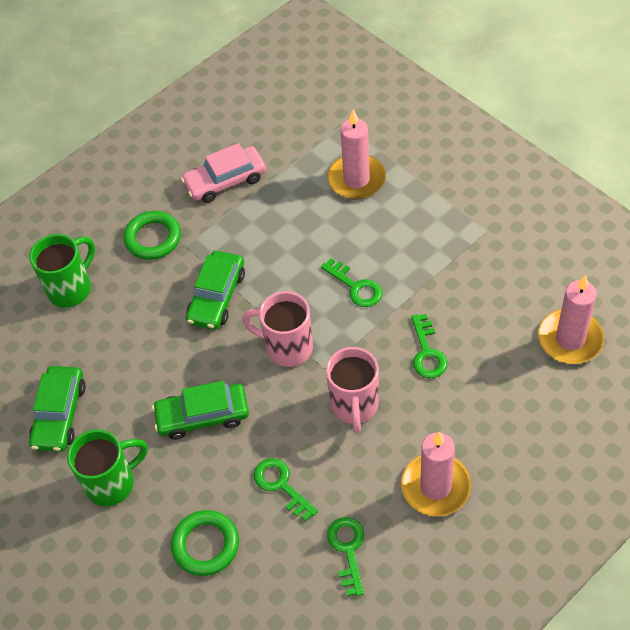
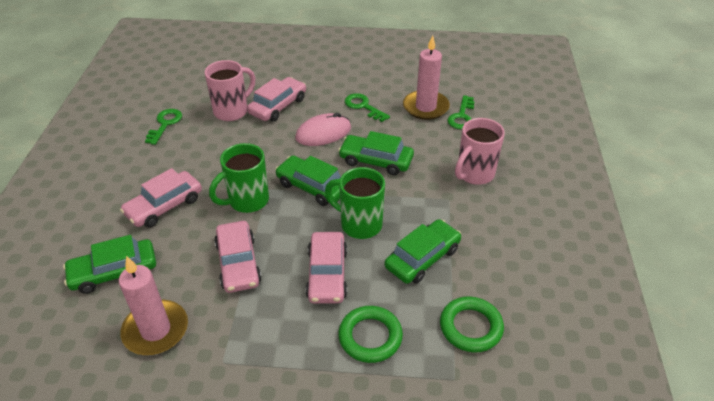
green car: [29,366,86,452] [152,381,249,440] [186,251,245,330] = 3 -> [63,235,156,294] [275,155,341,206] [338,131,414,175] [384,219,461,284] = 4
green key: [254,458,318,521] [321,259,382,307] [327,517,365,596] [411,314,448,378] = 4 -> [145,109,182,145] [345,93,390,122] [447,95,475,129] = 3
pink candle: [327,110,386,199] [401,432,471,516] [538,275,604,364] = 3 -> [119,256,188,355] [403,35,450,120] = 2
pink car: [181,143,266,203] = 1 -> [120,168,202,228] [214,221,262,293] [247,77,306,122] [305,232,347,304] = 4
pink mouse: none = 0 -> [295,113,351,146] = 1

